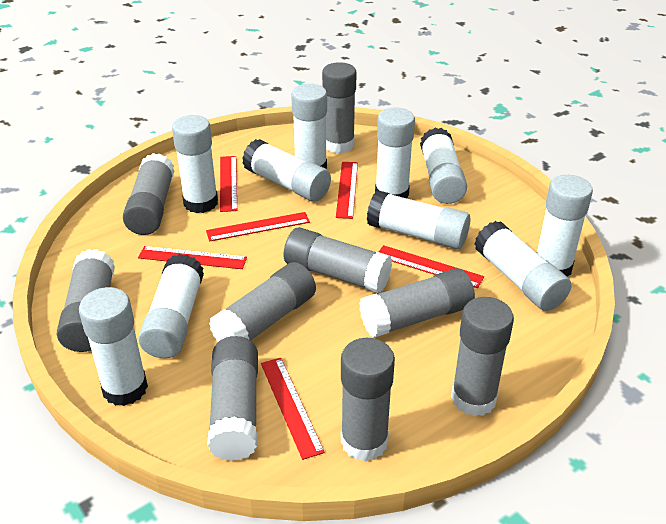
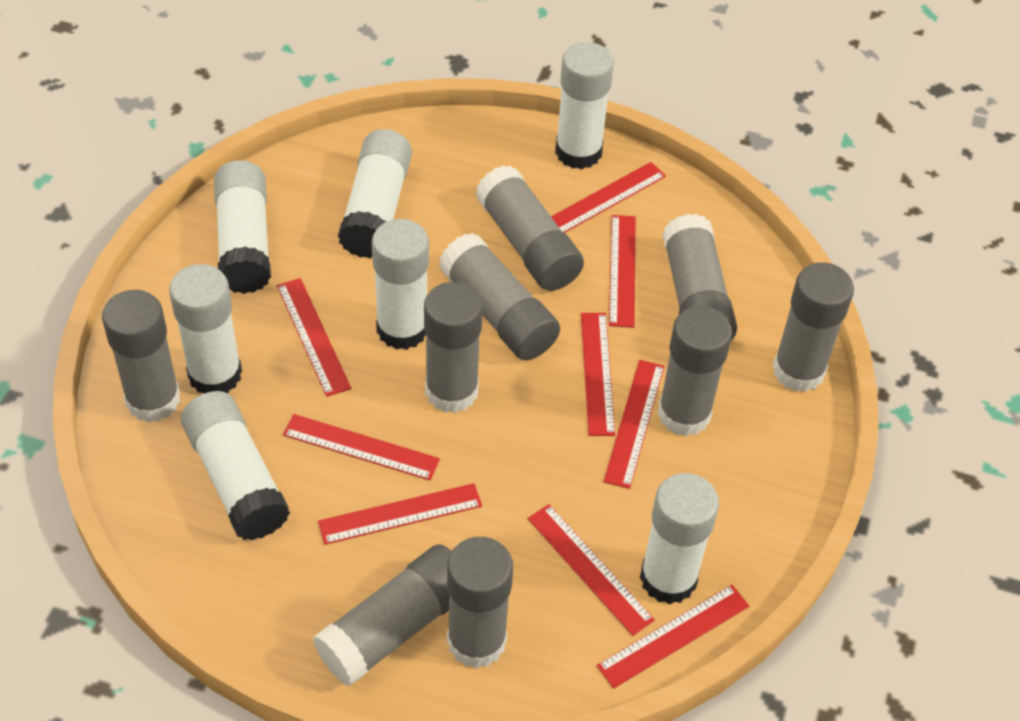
red ruler: [138,246,247,269] [206,212,310,242] [220,156,237,212] [261,358,325,460] [336,162,358,219] [379,245,484,288] = 6 -> [277,278,351,397] [283,414,440,481] [318,483,482,545] [528,504,655,636] [551,162,666,233] [581,313,615,436] [597,585,749,689] [604,360,664,489] [609,215,636,328] = 9
white glue stick: [79,287,148,406] [138,254,204,358] [172,115,218,213] [242,139,331,202] [291,84,327,169] [367,190,470,249] [375,107,415,199] [420,128,467,204] [475,221,572,311] [537,175,593,277] = 10 -> [169,264,242,394] [181,391,290,540] [214,160,271,294] [338,129,412,258] [372,219,429,350] [555,42,614,169] [640,473,719,604] = 7

